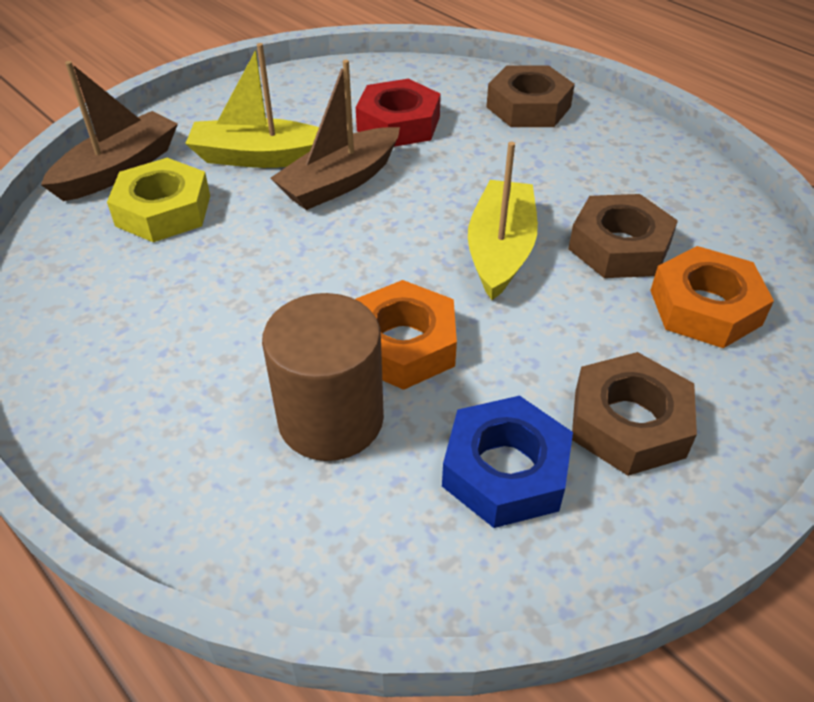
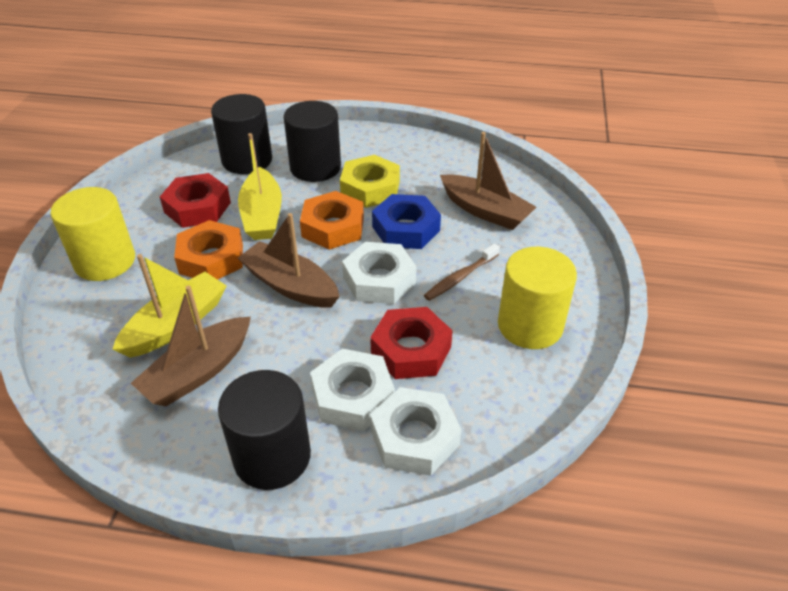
black cylinder: none = 0 -> [211,94,272,174] [218,370,311,490] [284,101,341,182] = 3
brown boat: [41,61,178,201] [270,60,400,210] = 2 -> [131,285,251,406] [238,213,340,308] [440,132,536,230] = 3
brown cylinder: [262,293,384,461] = 1 -> none = 0
brown nut: [486,65,575,127] [568,194,678,278] [572,352,697,476] = 3 -> none = 0
brown toothbrush: none = 0 -> [424,243,500,301] = 1
red nut: [356,79,441,147] = 1 -> [160,173,231,228] [370,307,453,379] = 2
white nut: none = 0 -> [310,349,395,431] [342,242,417,304] [370,387,461,476] = 3
yellow cylinder: none = 0 -> [50,187,135,281] [498,247,577,349] = 2

